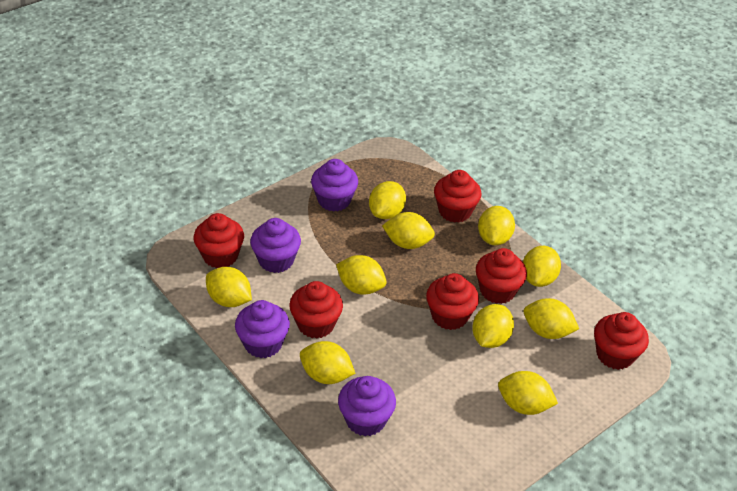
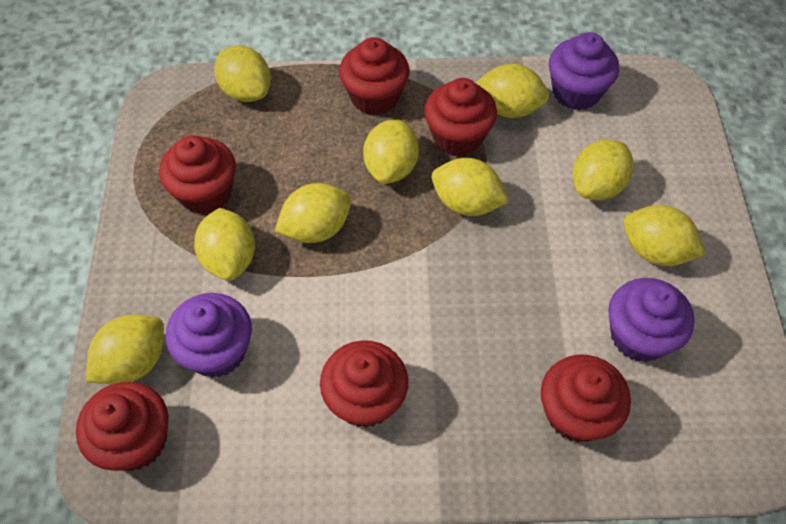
purple cupcake: [235,300,290,358] [250,218,301,273] [311,159,358,212] [338,376,396,436] = 4 -> [166,293,252,378] [549,32,619,110] [608,278,695,362] = 3
yellow lemon: [206,267,252,307] [300,341,355,384] [336,255,387,295] [369,181,406,219] [382,212,435,249] [472,304,514,348] [478,206,515,245] [498,371,558,415] [523,246,561,287] [524,298,579,339] = 10 -> [86,315,164,384] [194,208,255,281] [214,45,271,102] [275,183,351,243] [363,119,419,184] [432,158,509,216] [475,64,550,118] [573,140,634,200] [623,205,706,266] = 9

